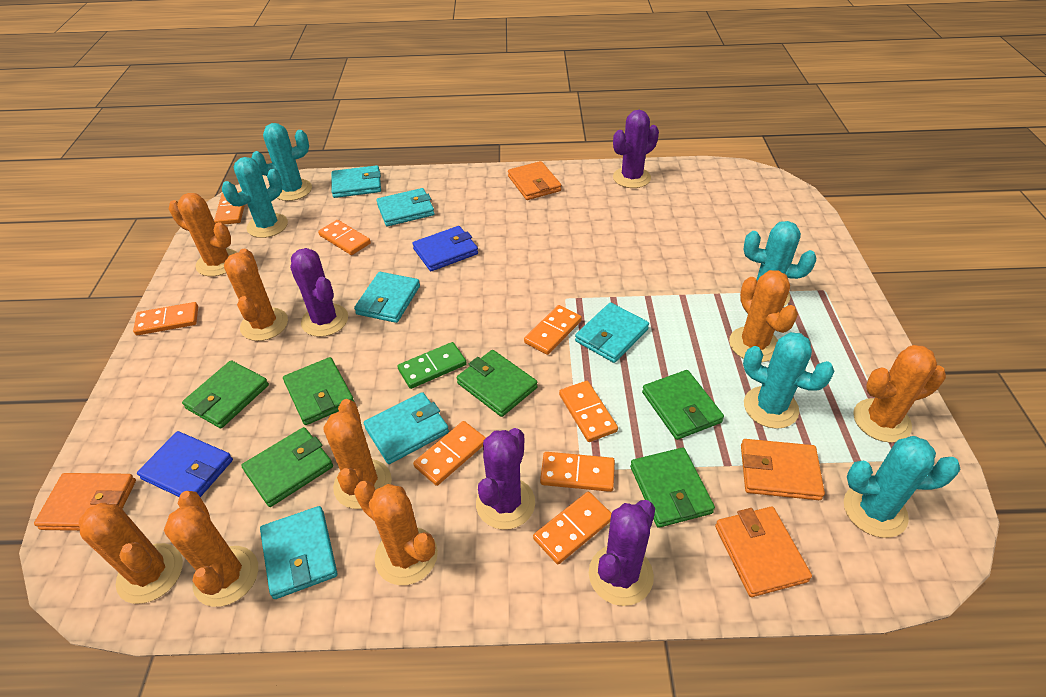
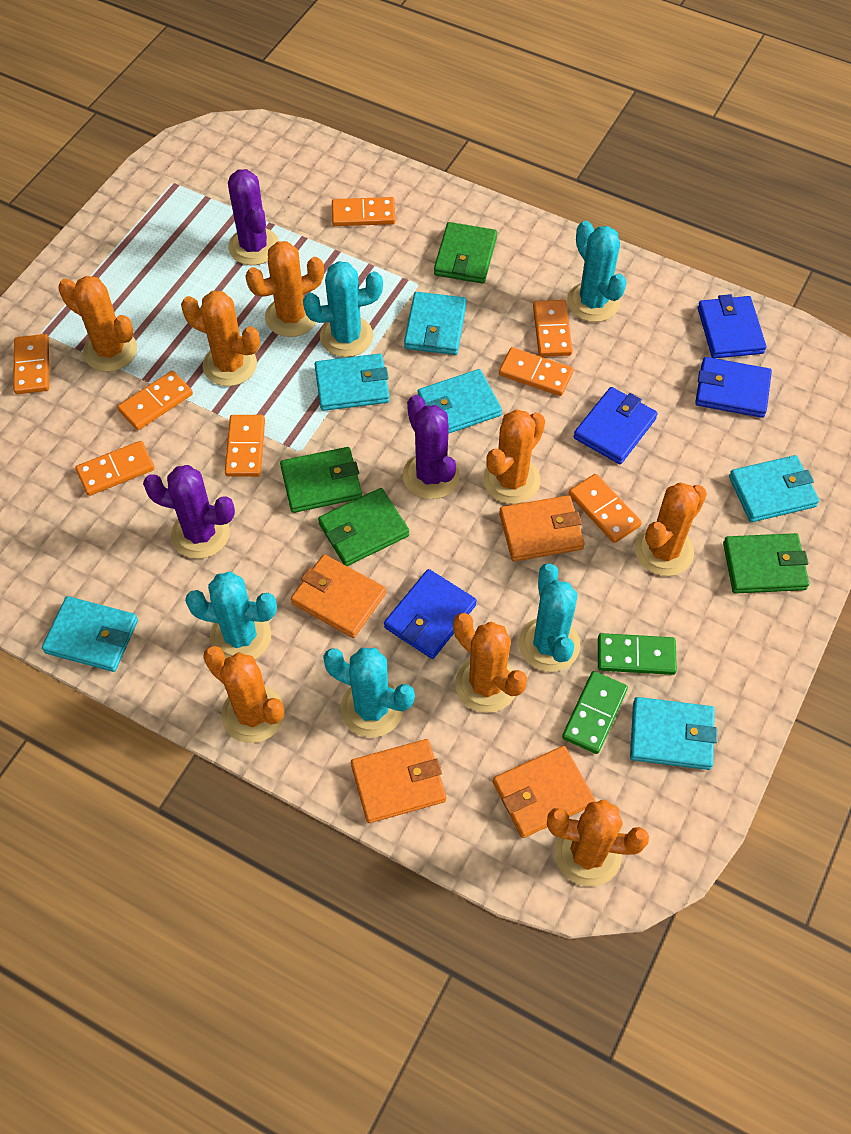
blue wallet: [137,431,233,497] [412,226,478,271] = 2 -> [384,569,477,659] [573,387,658,464] [695,357,772,418] [698,294,766,358] = 4
green domino: [397,342,467,389] = 1 -> [562,671,628,754] [598,633,677,675] = 2
green wallet: [182,360,269,428] [241,427,333,507] [283,357,355,425] [457,350,538,417] [630,448,715,528] [642,370,724,440] = 6 -> [280,447,362,513] [318,488,409,566] [434,222,497,284] [723,533,809,594] = 4
purple cactus: [290,248,348,337] [476,428,535,530] [589,500,655,606] [613,110,659,188] = 4 -> [143,465,235,559] [228,169,279,265] [403,395,460,499] = 3

